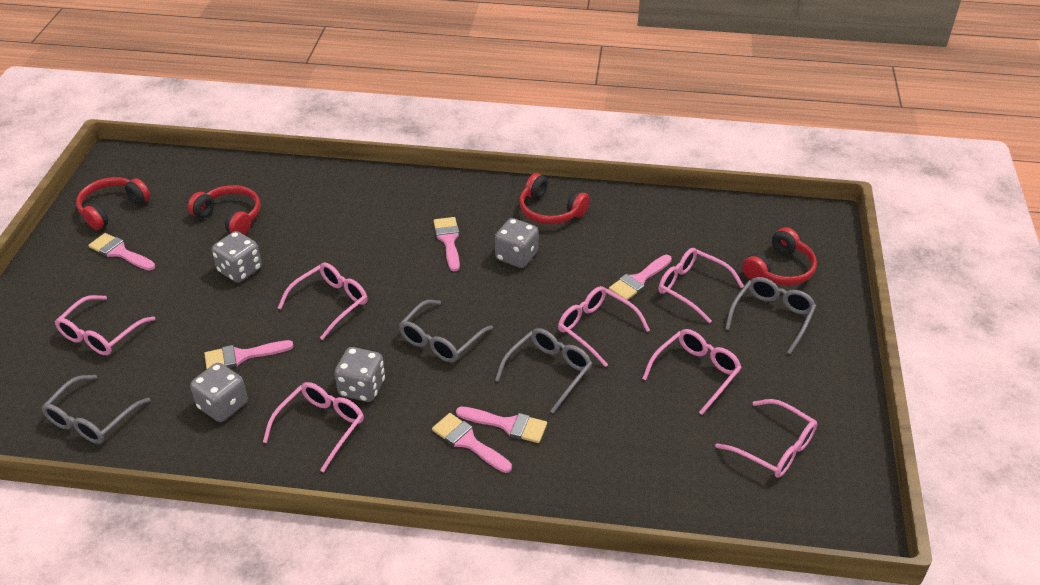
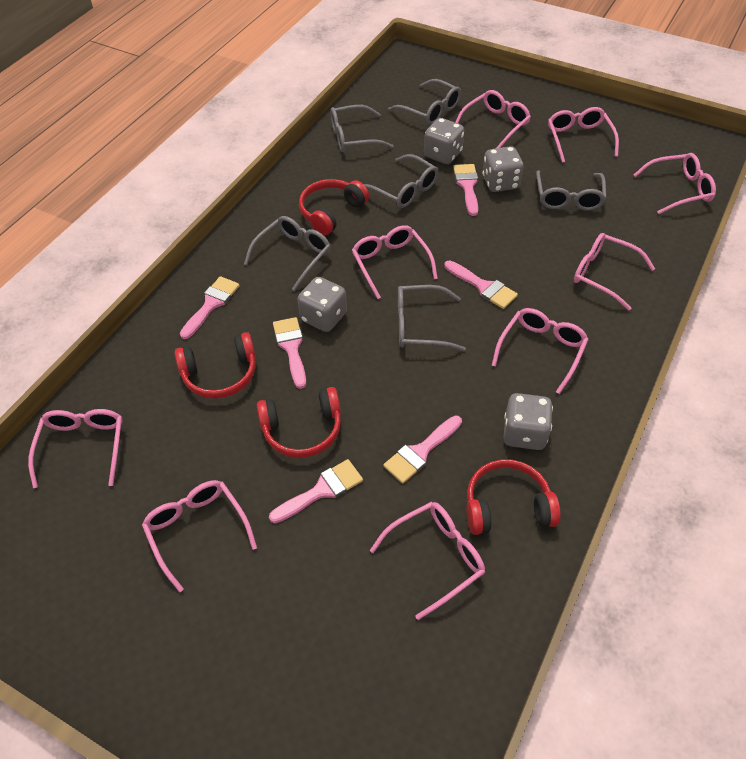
grey glasses: [41,375,151,444] [399,300,493,363] [495,328,592,413] [725,277,816,354] = 4 -> [244,216,331,291] [330,105,394,152] [364,154,438,208] [388,79,461,125] [398,285,466,351] [536,170,607,211] = 6
pink glasses: [55,295,155,355] [263,382,364,473] [278,262,367,340] [558,286,650,367] [642,329,742,415] [658,248,744,323] [715,399,817,478] = 7 -> [28,409,123,488] [142,480,257,592] [352,225,438,299] [370,502,485,620] [455,90,531,148] [491,308,589,394] [548,107,619,163] [574,233,655,311] [634,153,716,214] = 9

